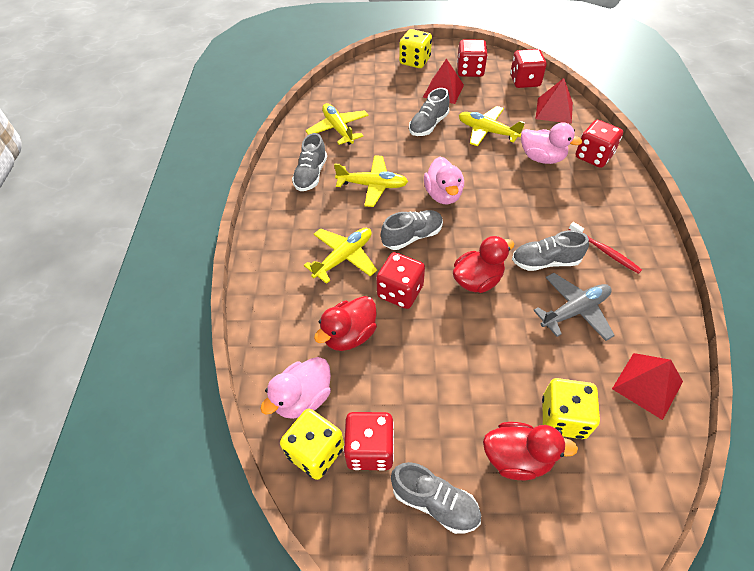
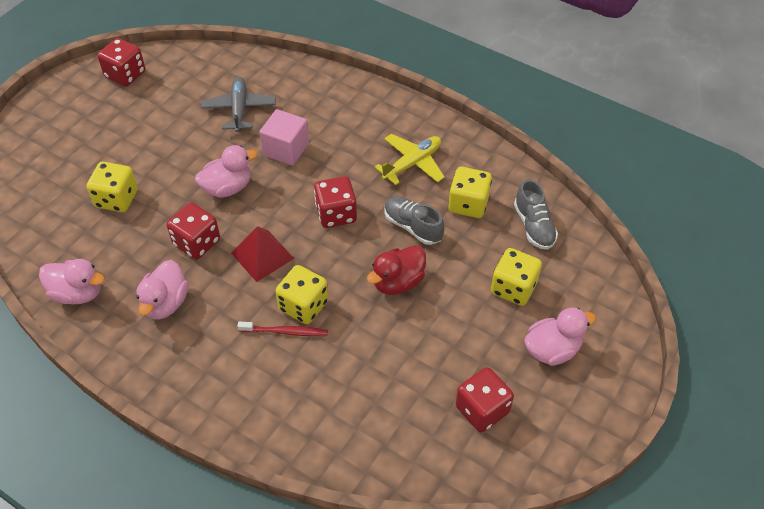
grey shoe: [292,133,327,191] [381,210,443,250] [391,462,481,534] [409,88,450,136] [512,230,589,271] = 5 -> [384,196,444,245] [514,179,558,250] = 2
pink cube: none = 0 -> [259,109,309,166] = 1
pink duck: [260,357,331,419] [424,157,464,204] [521,122,582,164] = 3 -> [39,259,105,304] [136,260,188,319] [195,145,258,197] [524,307,596,366] = 4
red dice: [343,412,394,471] [376,252,425,309] [457,39,488,77] [510,49,547,88] [575,120,623,168] = 5 -> [97,38,145,87] [167,203,220,259] [314,176,357,228] [456,367,514,432] = 4
red duck: [314,296,377,351] [453,236,514,293] [483,422,578,480] = 3 -> [367,245,426,295] = 1
red pyramid: [423,59,464,104] [536,78,573,124] [612,353,683,420] = 3 -> [231,226,294,282] = 1
yellow dice: [280,409,344,480] [399,29,432,68] [542,378,600,439] = 3 -> [87,162,138,212] [275,265,328,324] [448,167,492,218] [491,248,542,306] = 4
yellow plane: [304,228,377,284] [305,103,369,145] [334,155,408,207] [459,106,525,147] = 4 -> [374,134,445,185] = 1

